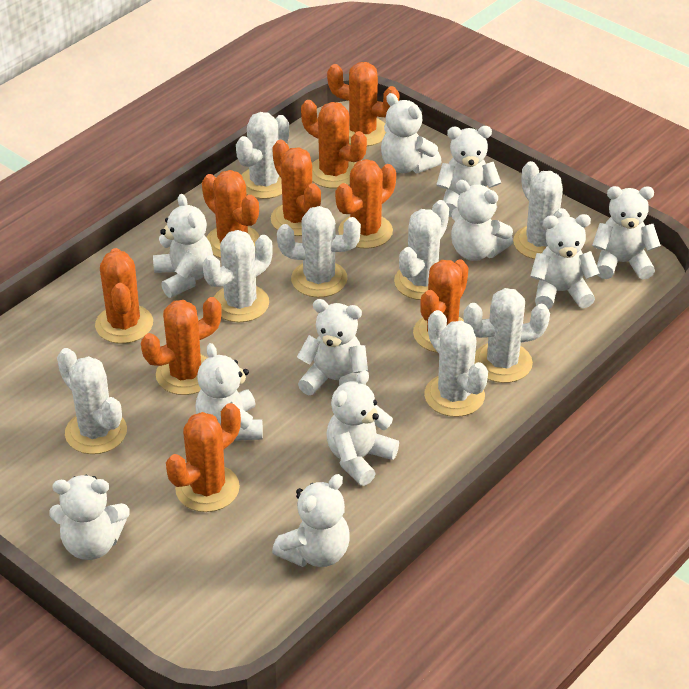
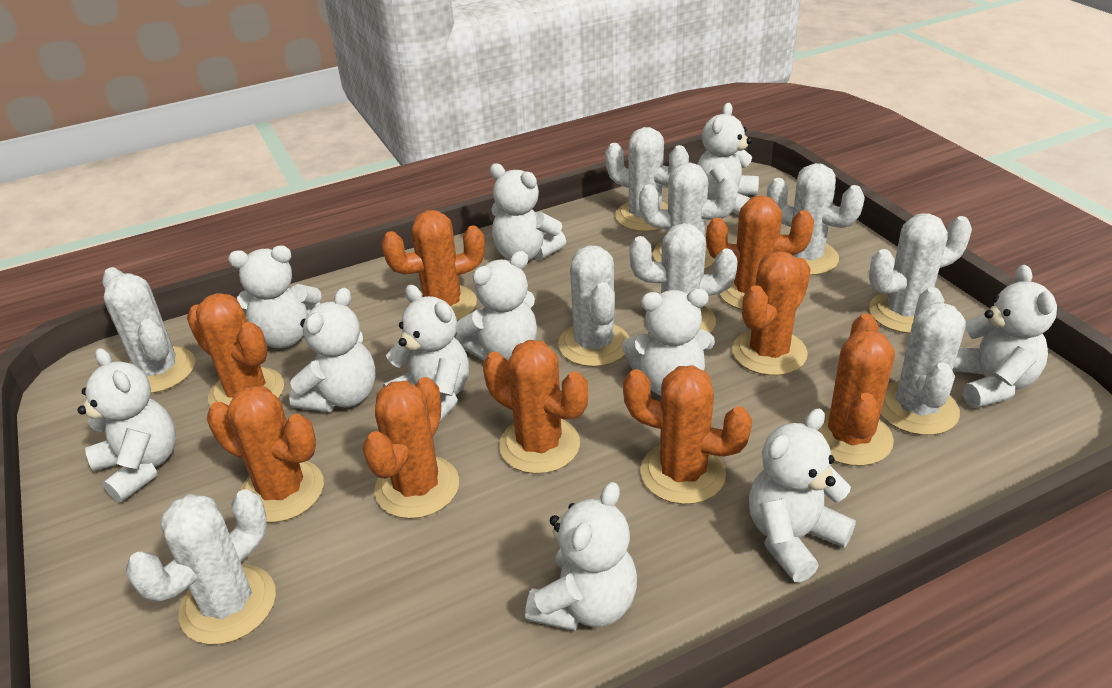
white cactus: [57,348,127,454] [203,230,273,322] [236,112,289,199] [277,206,361,297] [394,200,449,300] [424,310,488,417] [463,288,550,383] [513,161,570,259] = 8 -> [102,267,195,394] [126,489,276,645] [558,245,629,367] [605,127,689,232] [630,223,738,333] [639,162,738,270] [767,163,865,275] [869,213,972,334] [881,287,966,435] = 9

